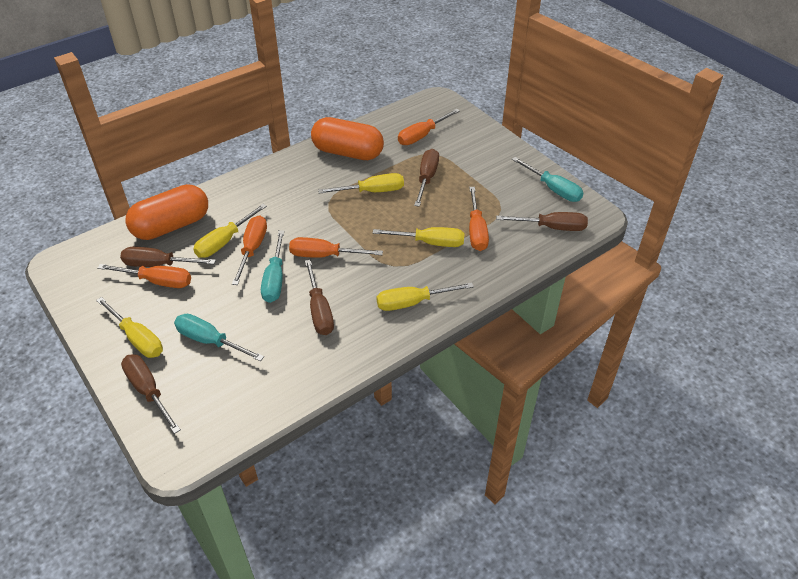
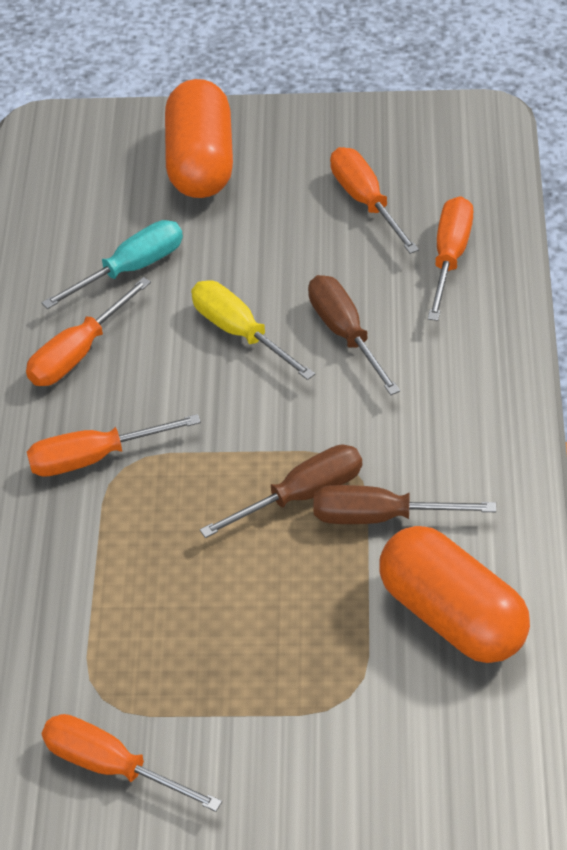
brown screwdriver: [120,247,216,267] [121,354,181,434] [305,260,334,335] [414,149,439,207] [496,212,588,231] = 5 -> [200,445,362,538] [308,275,400,395] [313,485,496,524] = 3
turquoise screwdriver: [174,314,264,361] [261,230,284,303] [512,157,583,202] = 3 -> [42,220,183,309] = 1
yellow screwdriver: [96,297,163,358] [193,204,267,258] [318,173,404,194] [373,227,465,247] [376,282,474,311] = 5 -> [191,280,315,380] = 1

